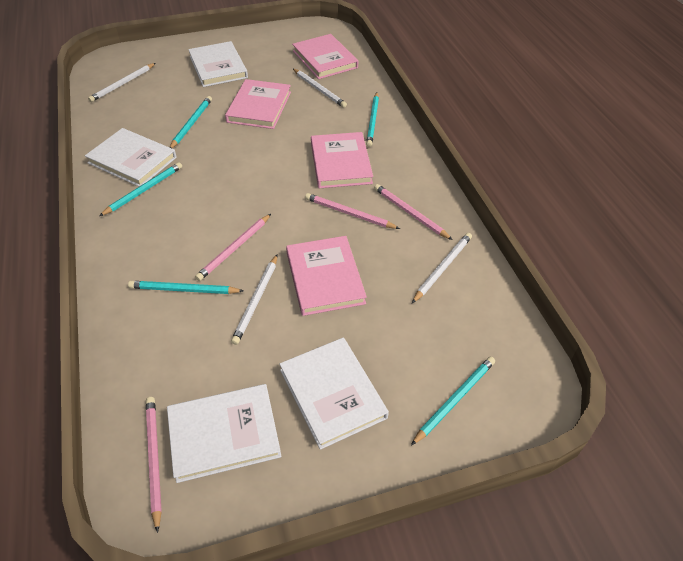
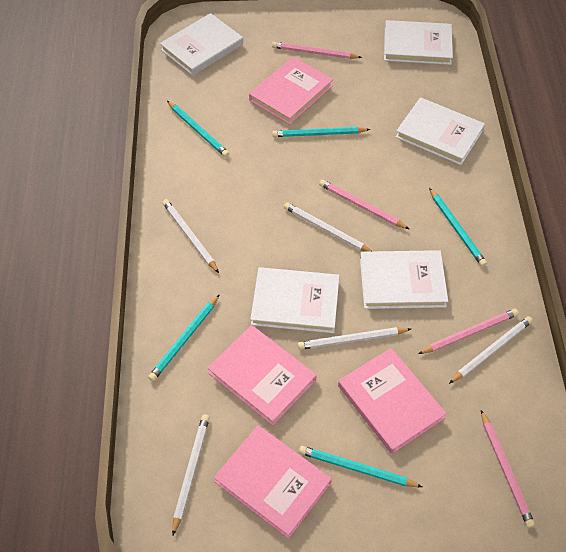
white book: [85,128,177,187] [167,384,281,483] [188,41,248,87] [279,338,389,450] = 4 -> [160,13,243,76] [250,267,340,333] [360,250,448,309] [384,20,453,65] [395,97,485,165] = 5
white pencil: [88,63,156,102] [231,254,278,345] [293,69,347,108] [412,233,472,303] = 4 -> [162,199,219,273] [172,414,210,535] [284,202,372,252] [298,327,411,350] [449,316,533,384] = 5

